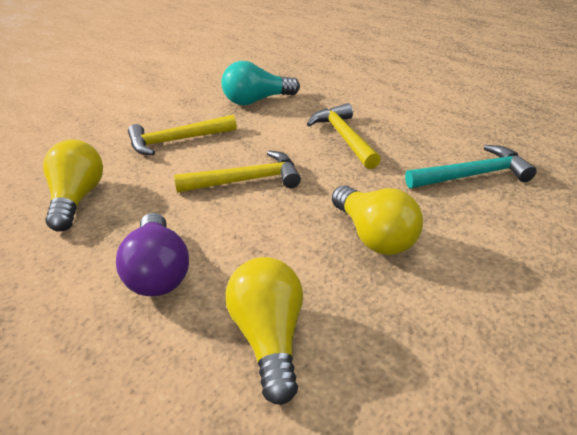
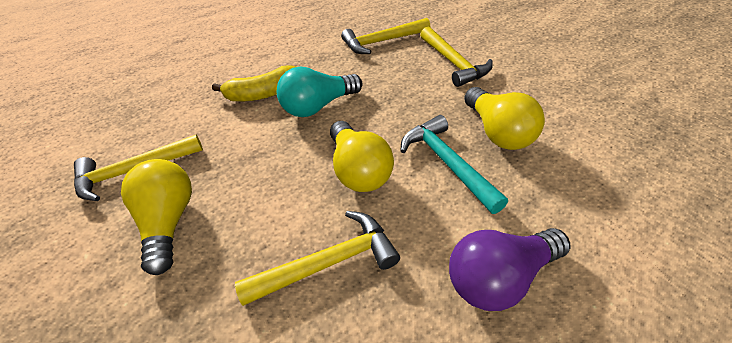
yellow banana: none = 0 -> [212,65,296,101] = 1
yellow hammer: [128,115,237,155] [174,151,301,193] [307,103,381,169] = 3 -> [74,134,203,201] [235,211,400,306] [341,18,430,54] [420,27,493,87] = 4

